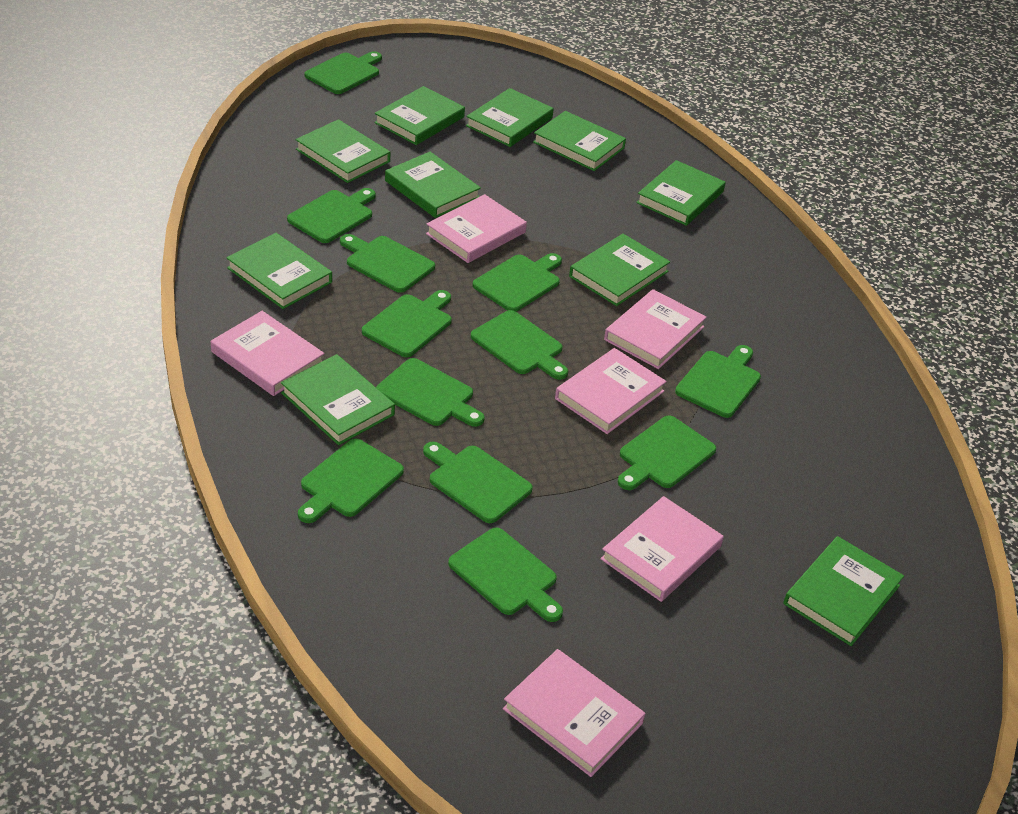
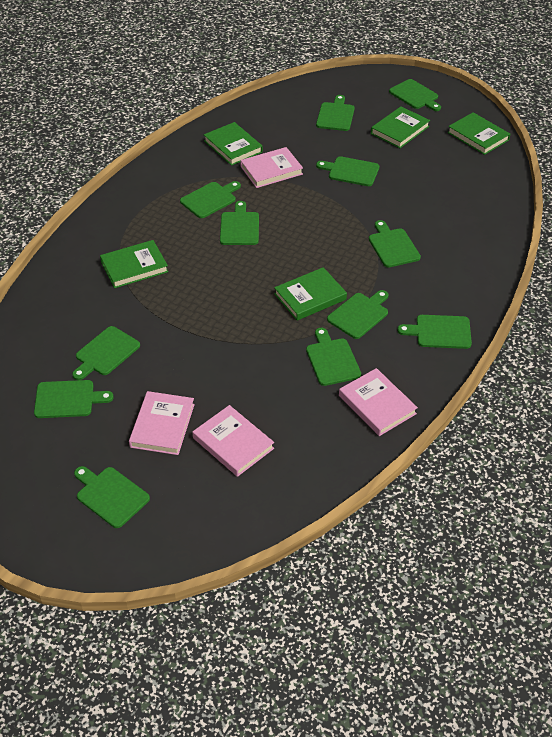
green book: [227,233,332,309] [281,354,395,445] [296,119,391,183] [374,86,465,145] [385,152,481,218] [466,88,554,147] [533,111,626,171] [569,234,670,306] [636,160,726,226] [783,536,904,646] = 10 -> [100,240,168,288] [204,122,263,166] [274,267,347,320] [371,107,430,148] [447,112,510,155] = 5
pink book: [211,311,324,396] [426,194,527,263] [503,649,646,777] [555,348,667,434] [600,496,724,602] [604,289,707,369] = 6 -> [129,391,195,455] [192,405,274,477] [240,147,303,188] [339,368,418,436] = 4

